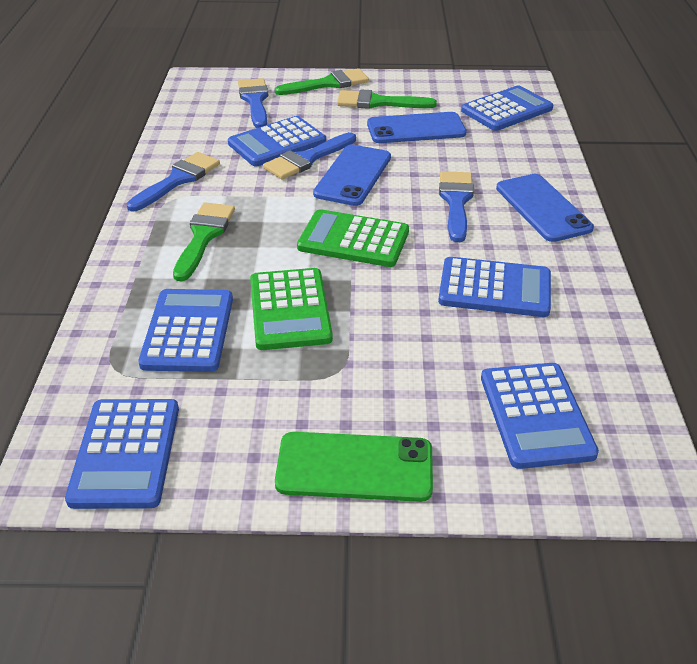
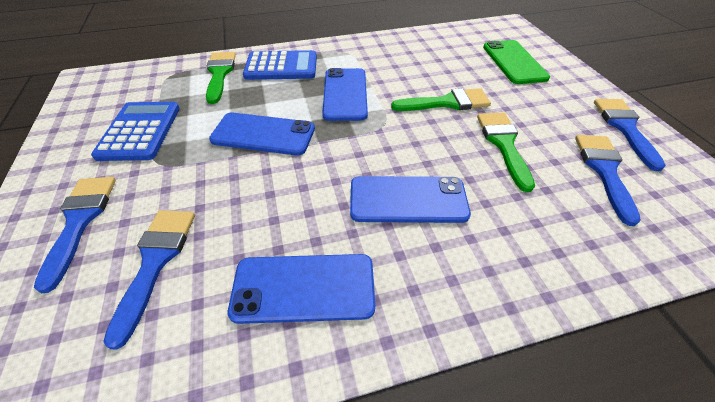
blue calculator: [65,399,179,509] [138,289,233,372] [228,116,326,166] [438,257,551,317] [461,86,553,131] [481,363,599,469] = 6 -> [91,102,180,161] [243,50,317,80] = 2
blue phone: [313,144,391,206] [367,112,467,143] [496,174,594,242] = 3 -> [209,112,315,155] [228,254,375,324] [322,68,368,121] [350,176,471,223] = 4
green calculator: [250,268,333,350] [297,209,409,267] = 2 -> none = 0

